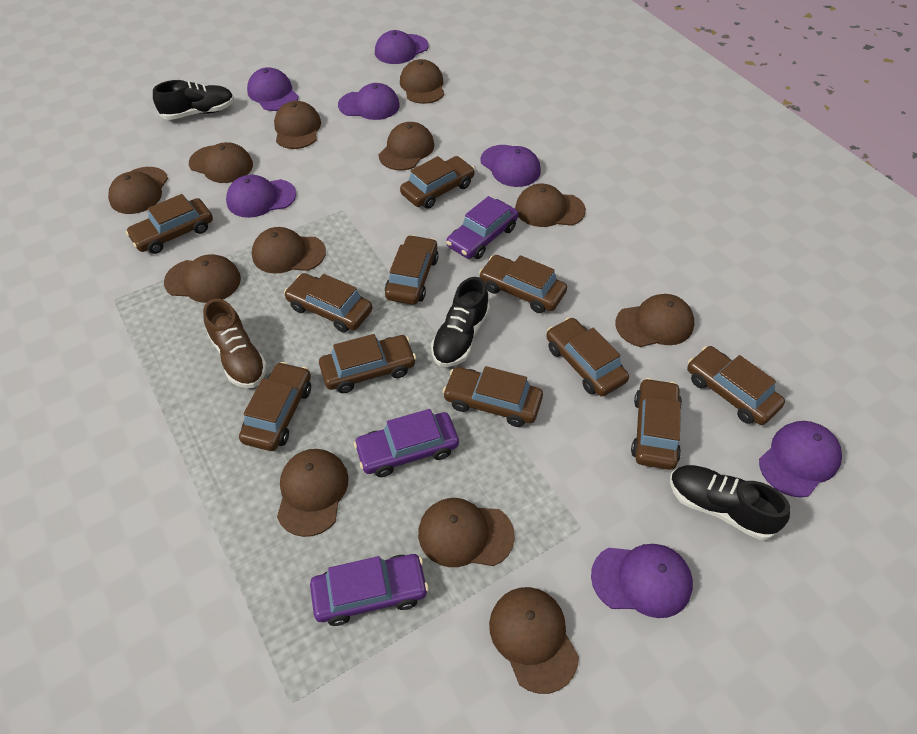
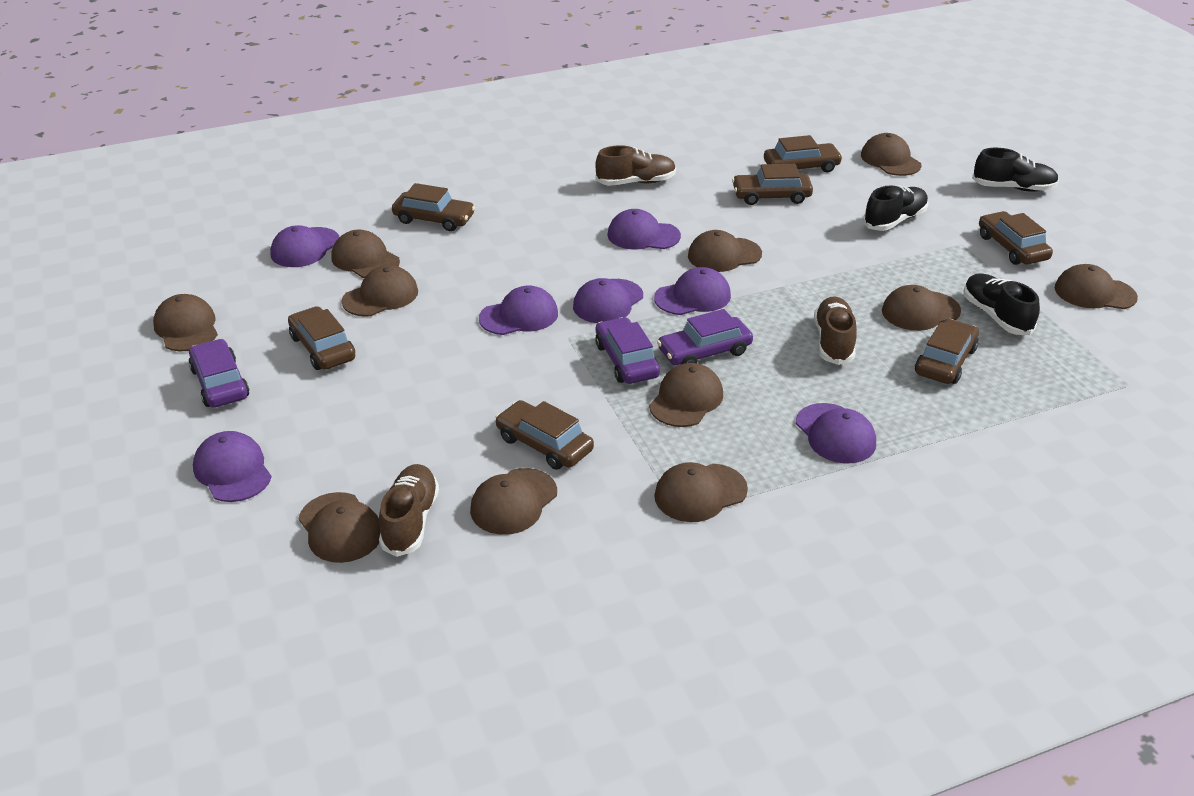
brown cap: [108,167,168,214] [164,254,241,303] [189,142,253,183] [252,227,326,274] [274,101,321,149] [277,449,348,537] [379,122,434,170] [400,59,444,104] [418,498,515,567] [489,587,579,694] [515,184,586,227] [615,294,694,347] = 12 -> [153,294,218,351] [298,492,380,563] [332,230,400,278] [342,265,418,317] [470,468,557,535] [649,363,723,427] [654,462,748,522] [688,230,762,272] [861,133,921,176] [882,285,961,331] [1055,264,1138,309] = 11
brown car: [126,194,213,254] [239,362,311,451] [284,273,372,333] [319,334,416,393] [385,235,439,305] [400,156,475,209] [443,366,543,427] [479,255,567,313] [546,317,629,396] [631,378,682,470] [687,346,785,425] = 11 -> [288,306,355,370] [392,183,475,231] [495,400,594,470] [732,164,813,205] [764,135,843,172] [915,319,979,384] [979,211,1053,265] = 7
brown shoe: [203,299,267,388] = 1 -> [379,464,439,557] [596,145,676,186] [814,296,857,365] = 3

